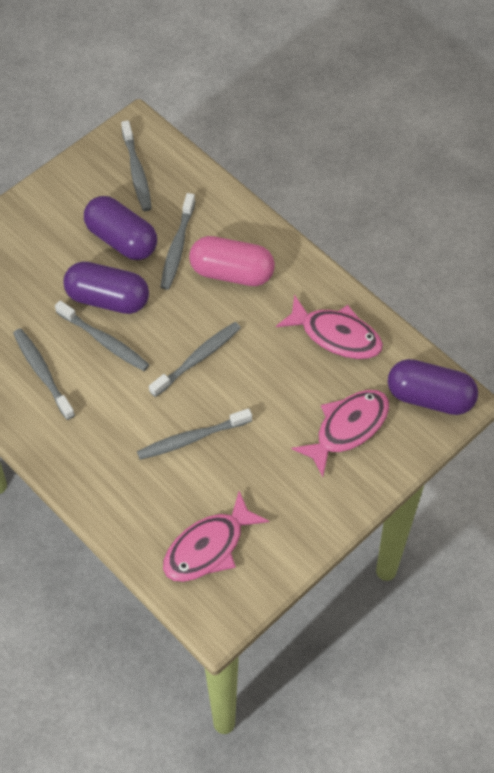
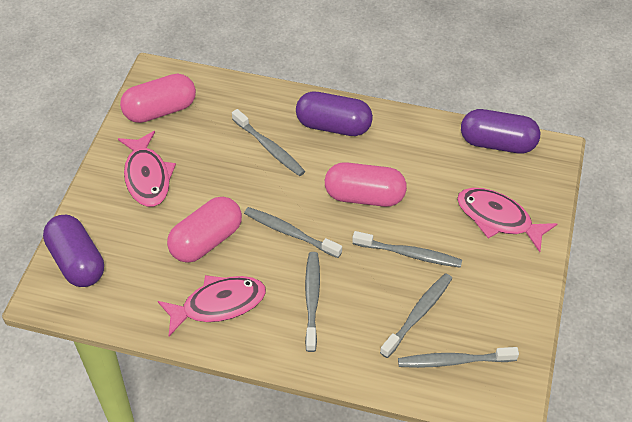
pink capsule: [189,236,275,286] = 1 -> [120,74,196,123] [167,197,242,263] [325,162,407,207] = 3

